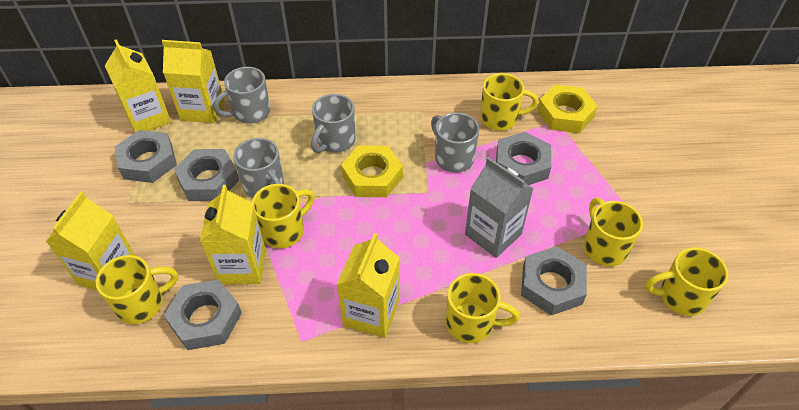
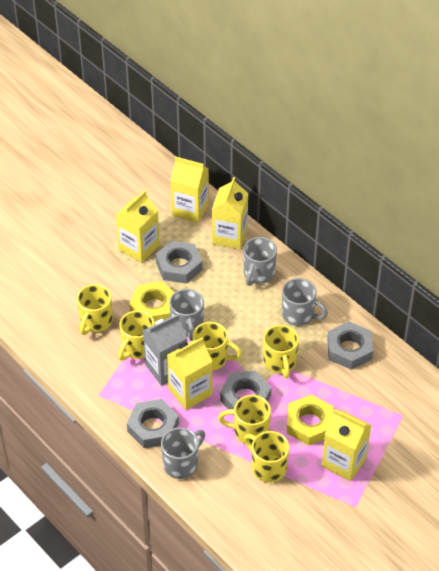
grey nut: [115,130,177,183] [164,279,242,350] [174,149,239,201] [496,132,551,185] [521,246,587,315] = 5 -> [127,399,179,448] [156,241,202,283] [220,371,271,415] [327,322,373,370] = 4

